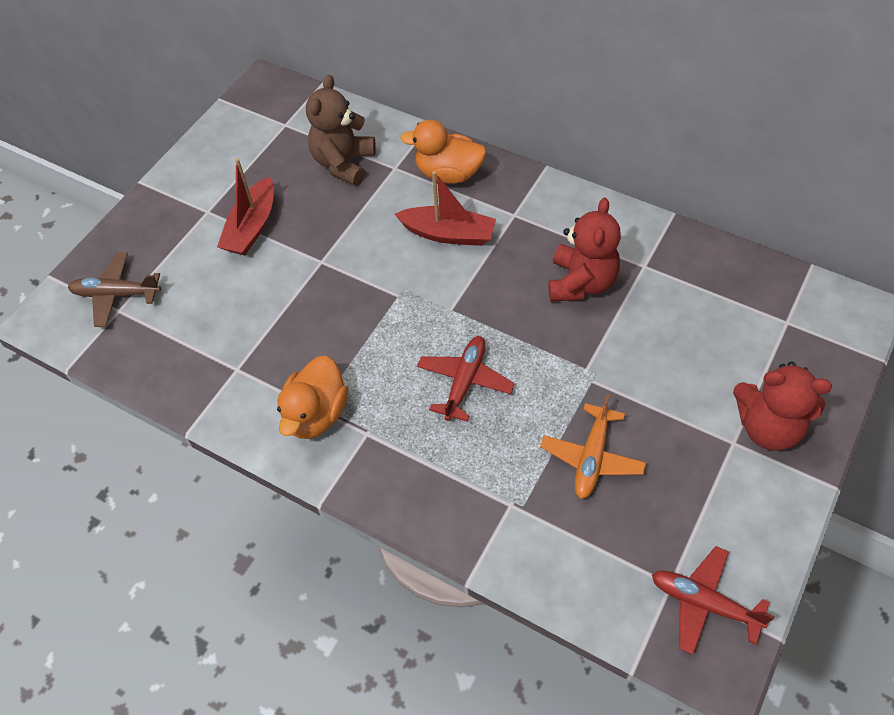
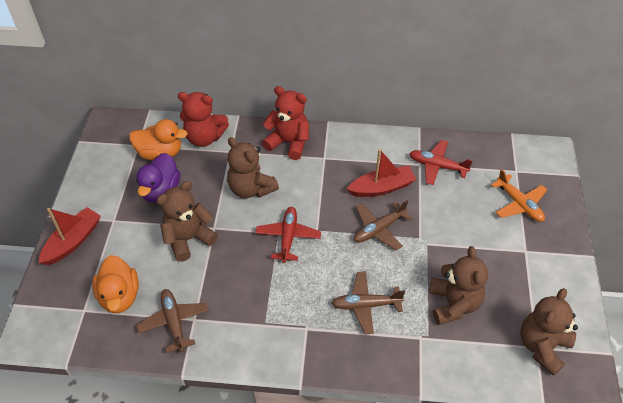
brown plane: [68,252,161,327] = 1 -> [136,289,208,353] [332,271,405,334] [354,200,413,250] = 3
brown teddy bear: [306,75,376,186] = 1 -> [156,181,218,262] [227,137,279,198] [429,246,488,325] [520,288,578,376] = 4
purple duck: none = 0 -> [136,153,180,202] = 1

